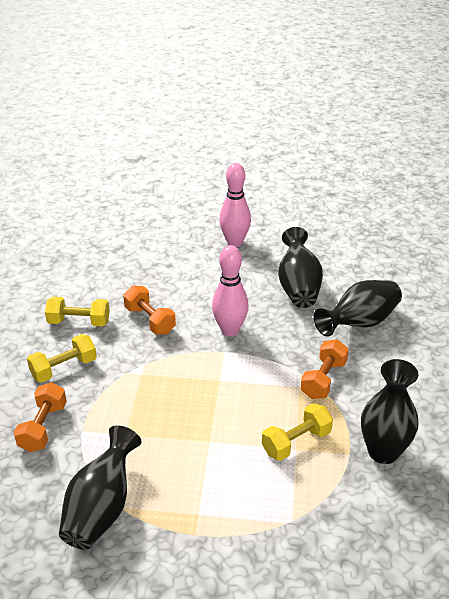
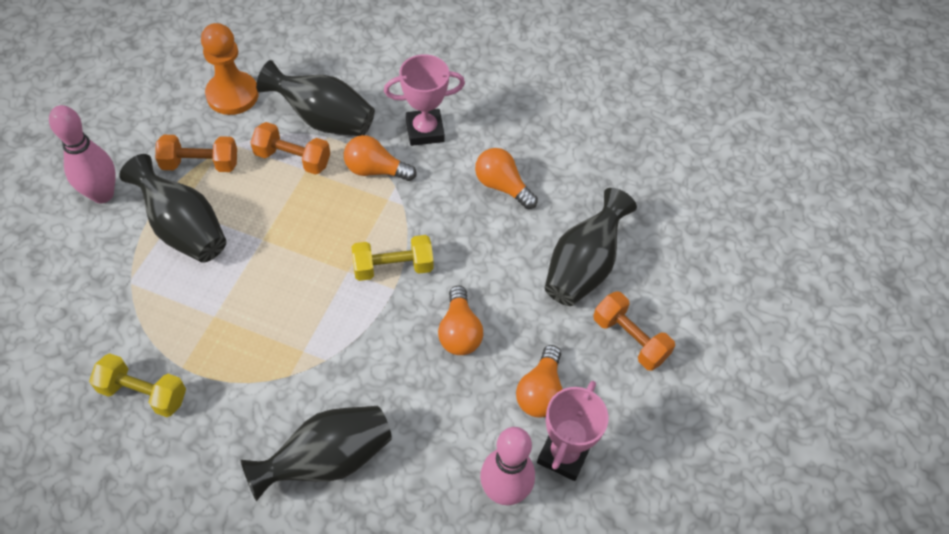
orange light bulb: none = 0 -> [344,135,417,181] [438,286,483,355] [475,148,538,209] [516,345,562,417] = 4
orange pawn: none = 0 -> [201,23,259,115] = 1
pink trophy: none = 0 -> [384,54,465,146] [537,381,609,481] = 2
yellow dumbbell: [27,334,97,383] [45,297,110,327] [262,403,333,461] = 3 -> [89,353,186,417] [351,235,433,281] = 2

